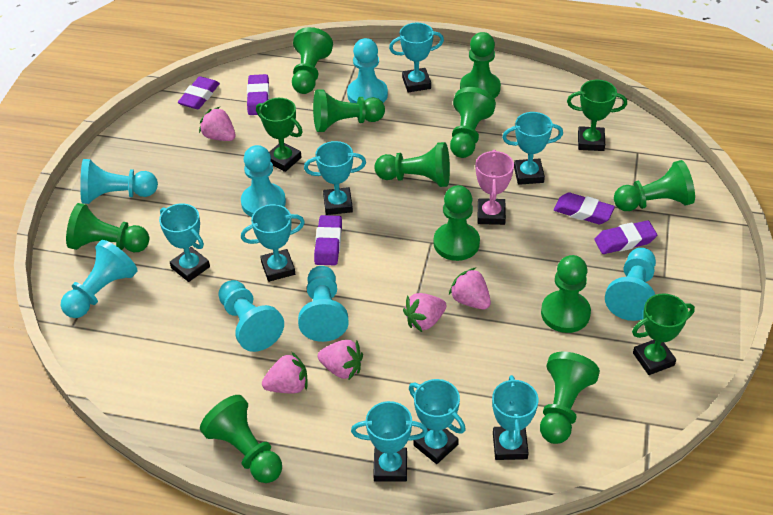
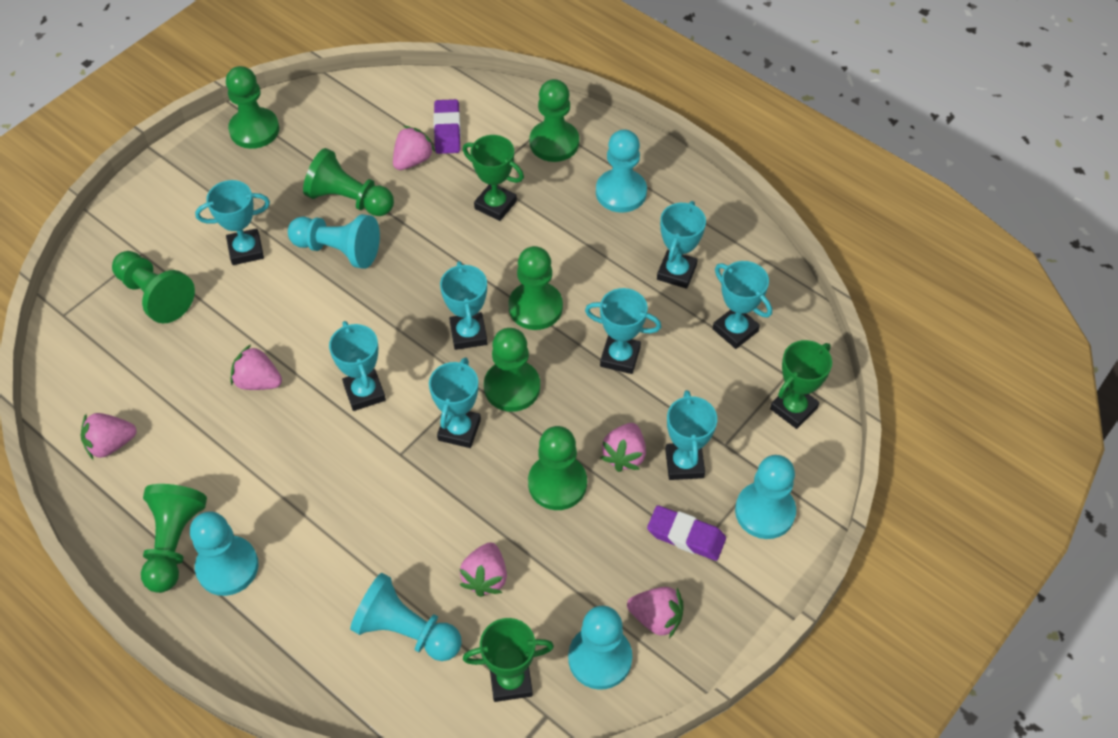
green pawn: [66,203,149,252] [200,395,282,483] [292,27,333,94] [313,90,385,132] [375,142,450,187] [434,185,480,261] [450,87,496,158] [460,32,501,99] [540,352,600,444] [541,255,591,333] [614,160,695,211] = 11 -> [112,251,195,323] [141,484,207,593] [226,66,279,149] [303,148,394,216] [484,328,540,412] [508,246,563,330] [528,426,587,510] [529,79,579,162] = 8
pink strawberry: [199,107,236,141] [262,352,308,393] [318,340,363,381] [403,293,447,332] [449,267,491,309] = 5 -> [81,413,137,459] [230,345,282,390] [393,126,435,170] [460,542,507,597] [601,423,646,472] [627,587,684,638] = 6
pink trophy: [476,150,514,225] = 1 -> none = 0
purple eraser: [178,76,220,109] [247,74,269,115] [314,215,342,265] [554,193,615,224] [594,220,657,254] = 5 -> [433,99,461,154] [647,505,726,561] = 2
turquoise pawn: [61,240,138,318] [80,159,158,204] [218,280,284,352] [241,145,286,217] [298,266,349,342] [347,38,388,103] [605,248,656,321] = 7 -> [190,511,259,596] [288,214,380,269] [350,573,462,661] [568,606,632,690] [596,129,647,213] [735,455,796,539] = 6

